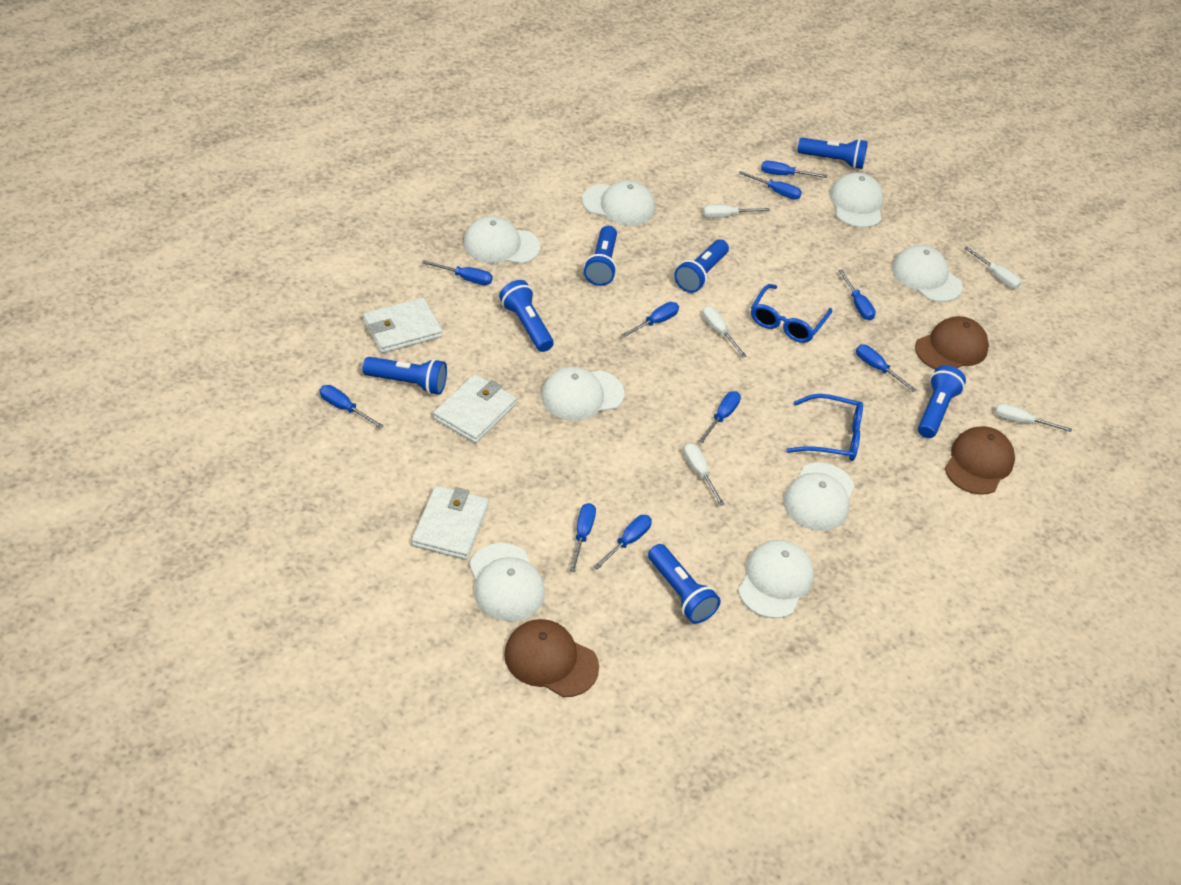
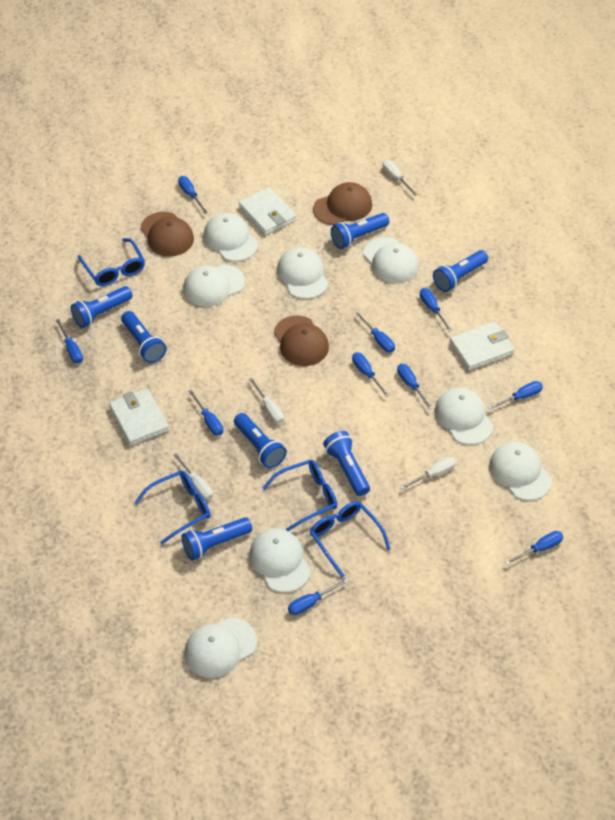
blue glasses: [751,284,832,343] [786,394,863,461] = 2 -> [78,238,145,286] [135,471,211,544] [263,460,337,531] [310,501,391,577] = 4
white screwdriver: [684,443,725,506] [702,306,747,357] [703,204,770,218] [964,247,1022,289] [995,403,1072,432] = 5 -> [173,453,213,500] [249,378,284,424] [383,160,418,196] [400,457,456,490] = 4

